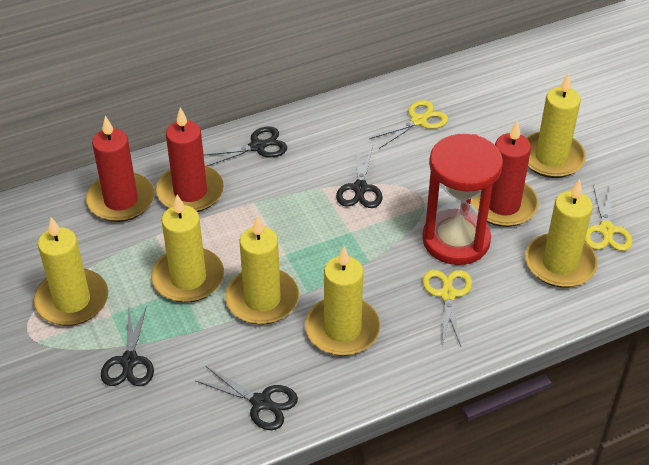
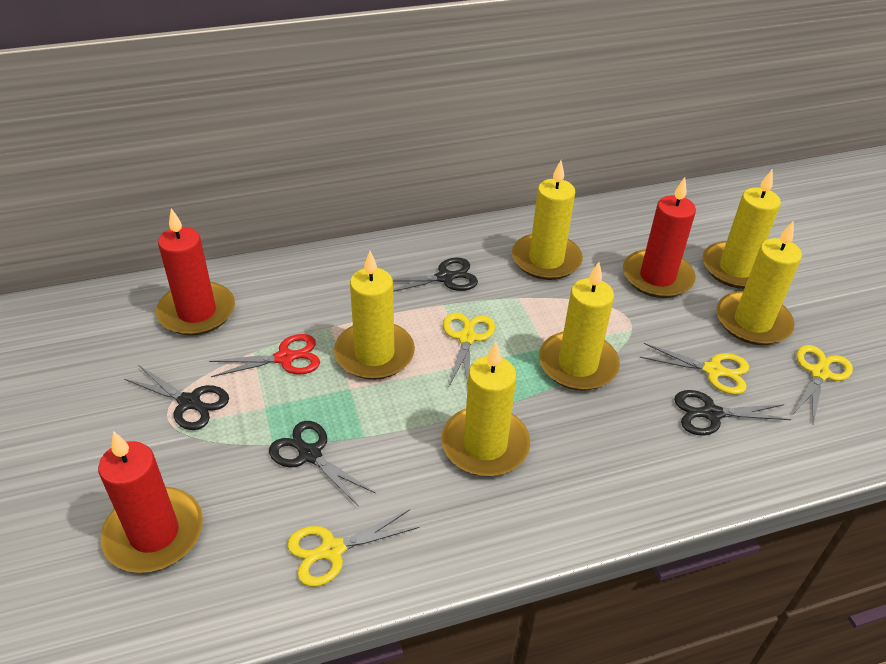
red hourglass: [422,134,503,265] = 1 -> none = 0
red scissors: none = 0 -> [209,334,320,377] = 1
yellow scissors: [369,100,448,149] [423,270,472,346] [585,184,632,251] = 3 -> [287,509,420,587] [443,312,495,388] [640,343,749,395] [793,345,853,424] = 4

